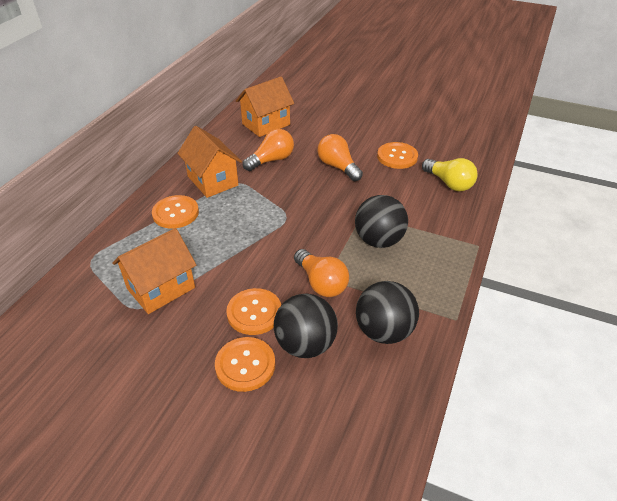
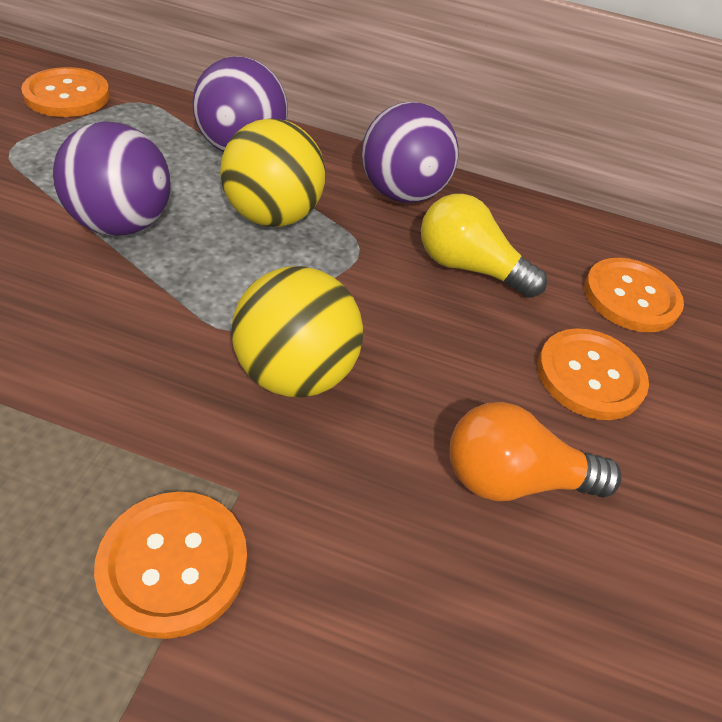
black ball: [274,293,338,358] [355,195,408,248] [356,281,419,344] = 3 -> none = 0
orange house: [112,228,196,314] [177,126,242,198] [236,77,294,137] = 3 -> none = 0
orange light bulb: [243,129,294,171] [294,249,349,297] [317,134,363,181] = 3 -> [449,402,622,501] = 1
purple ball: none = 0 -> [53,121,171,236] [192,56,288,152] [362,102,459,203] = 3
yellow ball: none = 0 -> [220,118,325,227] [231,266,363,397] = 2

